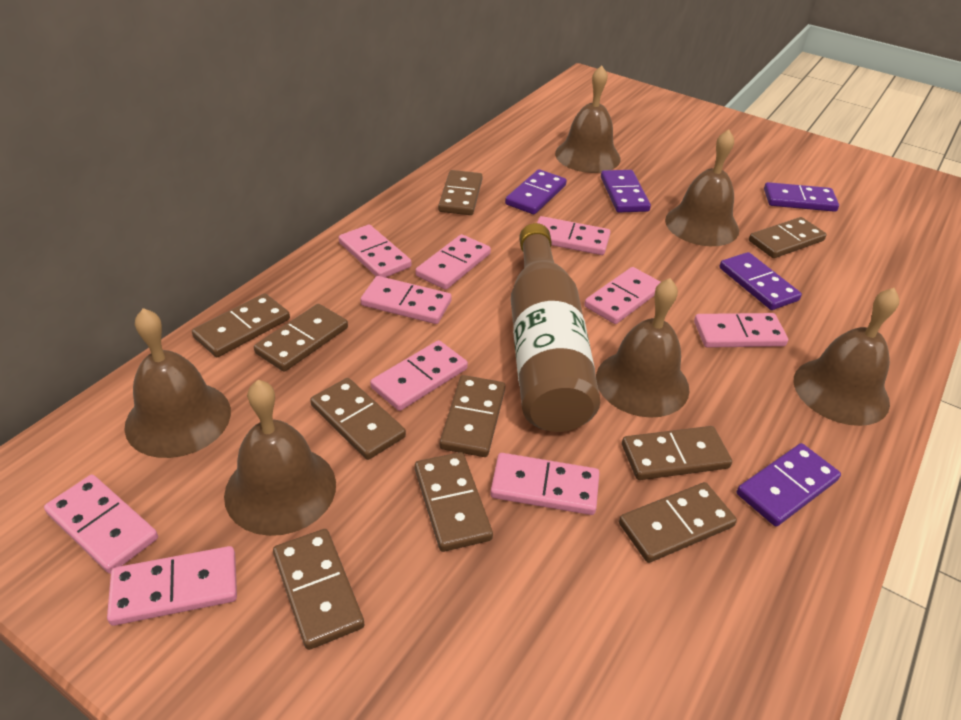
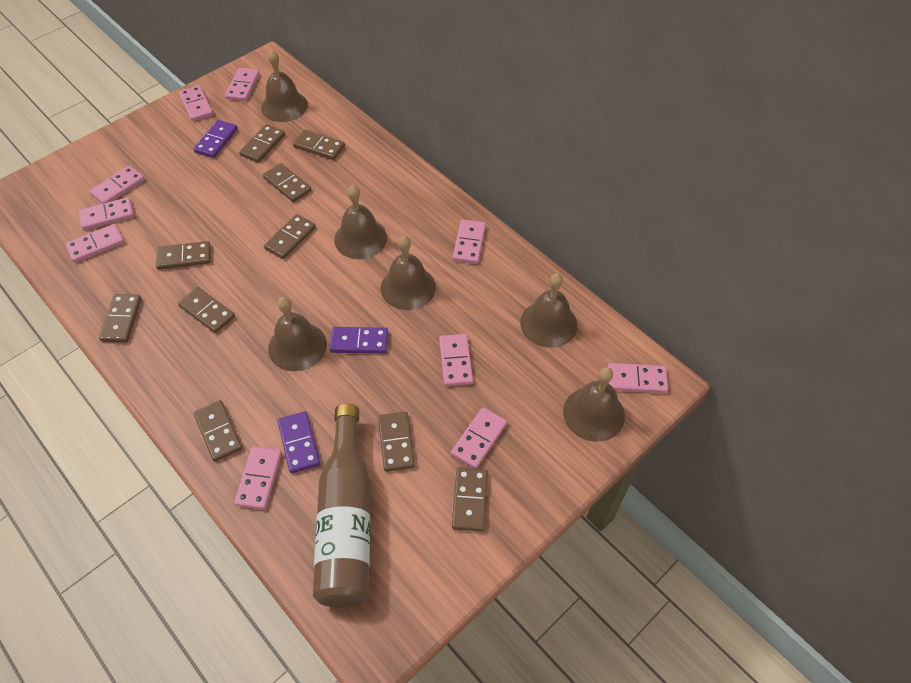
purple domino: [505,169,567,214] [601,170,651,212] [719,252,802,310] [737,443,841,526] [764,182,839,212] = 5 -> [194,120,238,158] [278,411,320,474] [330,327,388,354] = 3

